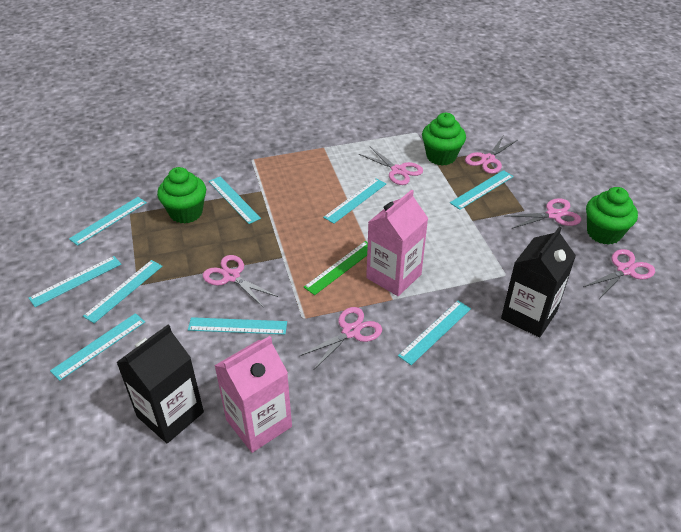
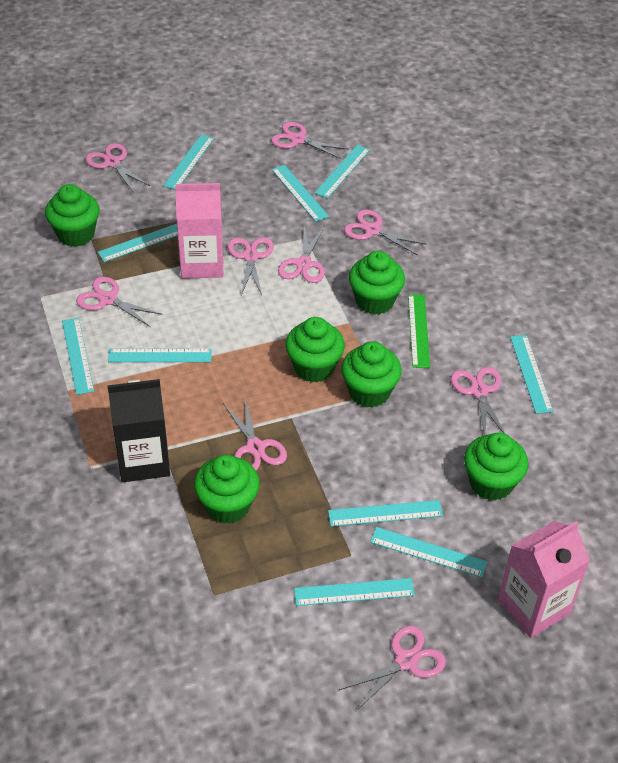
black carton: [116,325,204,443] [501,226,576,338] = 2 -> [107,379,170,482] = 1
green cupcake: [157,167,206,224] [422,113,466,166] [586,187,638,245] = 3 -> [45,184,100,247] [194,455,260,524] [285,317,345,382] [341,341,402,408] [349,251,405,315] [464,432,528,501] = 6
pink scissors: [203,255,278,308] [299,307,382,369] [359,147,423,185] [465,136,518,174] [506,198,581,229] [583,249,655,299] = 6 -> [76,277,163,327] [85,143,150,193] [223,399,287,470] [228,237,274,295] [271,122,349,159] [278,224,325,283] [339,626,446,711] [344,210,427,256] [451,367,505,435] = 9
turquoise ruler: [29,256,121,307] [50,313,145,381] [69,197,147,246] [83,260,162,323] [188,317,287,335] [209,177,261,224] [323,178,386,224] [398,301,471,365] [450,170,514,210] = 9 -> [62,318,94,395] [97,224,178,262] [108,349,212,362] [163,134,214,190] [272,165,329,222] [294,578,415,606] [315,145,370,198] [328,500,443,527] [370,527,487,577] [510,335,553,414] = 10

